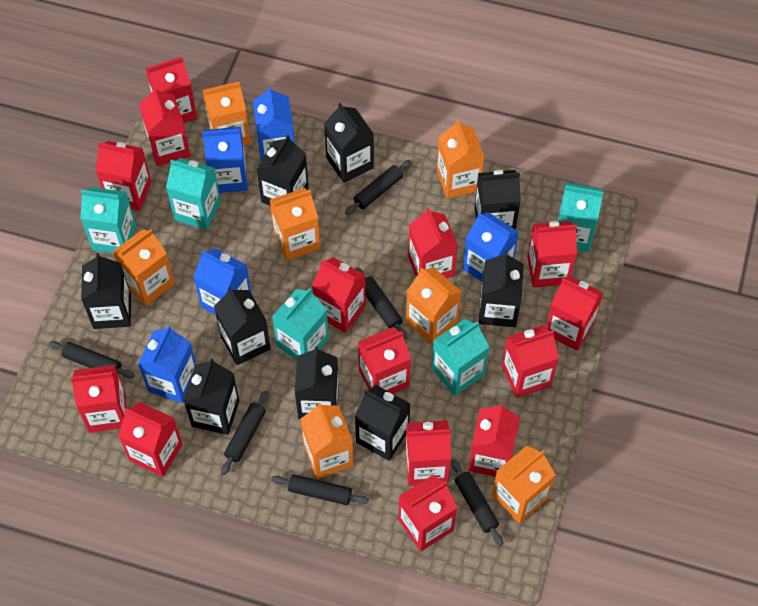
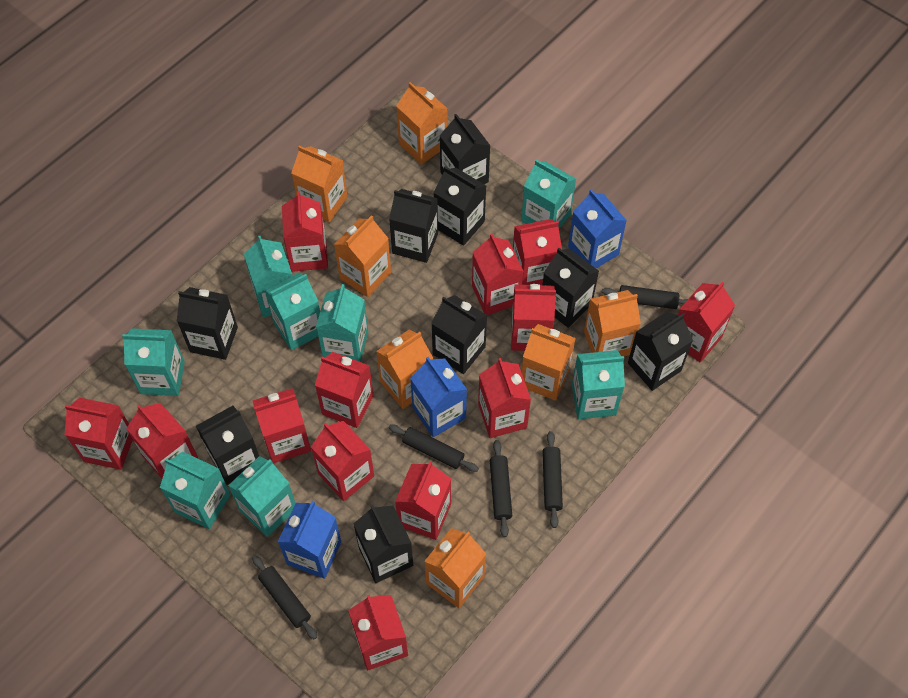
black rolling pin: [49,341,135,378] [221,390,269,475] [271,474,369,505] [345,160,411,215] [355,267,407,339] [451,459,503,546] = 6 -> [252,555,317,640] [388,424,479,472] [490,440,512,537] [542,431,563,528] [601,285,688,309] = 5
blue carton: [138,325,196,403] [193,248,252,315] [202,127,248,193] [253,86,295,161] [463,212,519,282] = 5 -> [278,501,341,579] [410,357,467,437] [568,189,627,268] = 3
red carton: [71,365,127,433] [95,141,151,211] [118,402,183,477] [139,87,191,166] [145,57,197,123] [312,257,366,333] [358,327,411,394] [398,474,457,551] [405,421,451,486] [408,207,458,278] [468,403,520,477] [502,325,559,398] [527,221,577,288] [546,275,604,351] = 14 -> [65,398,133,470] [126,403,198,479] [253,388,311,463] [282,191,328,272] [311,421,374,501] [315,352,374,428] [348,595,408,670] [395,461,451,540] [472,234,524,315] [478,358,531,438] [511,284,556,351] [513,219,562,285] [678,282,735,363] = 13
turquoise carton: [80,187,136,253] [166,158,221,230] [272,288,329,360] [432,319,489,396] [558,183,604,252] = 5 -> [122,329,185,396] [160,452,230,529] [228,456,295,537] [244,236,293,318] [265,272,320,350] [316,284,368,362] [521,160,576,229] [572,350,625,419] = 8

